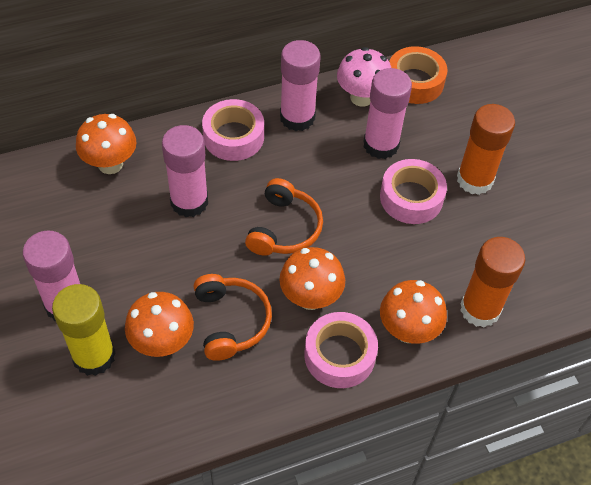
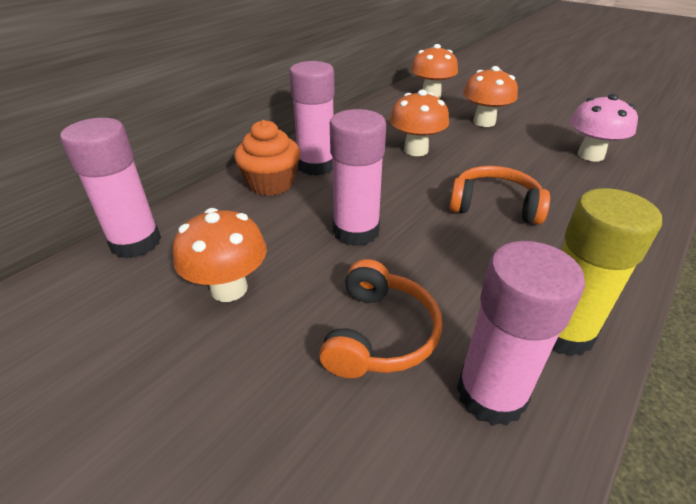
orange cupcake: none = 0 -> [234,120,300,196] = 1
orange glue stick: [457,104,515,195] [460,237,525,327] = 2 -> none = 0
orange tape: [389,46,447,104] = 1 -> none = 0
pink tape: [202,99,264,161] [304,312,378,388] [380,159,447,224] = 3 -> none = 0

